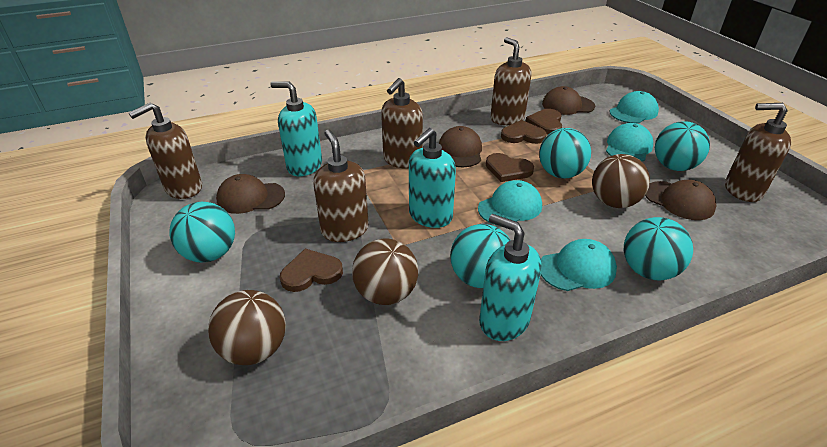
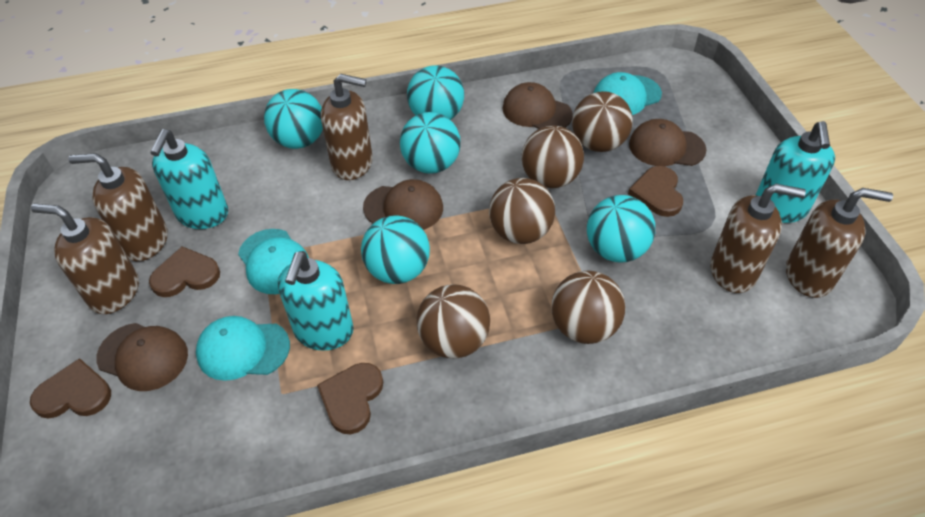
brown ball: [208,290,286,365] [352,239,418,305] [592,154,650,208] = 3 -> [417,284,490,358] [489,178,555,244] [522,126,584,188] [552,271,626,344] [572,91,633,152] = 5
turquoise cap: [478,180,542,226] [541,239,617,291] [606,123,653,162] [610,91,659,124] = 4 -> [196,316,290,381] [238,229,309,294] [594,72,662,115] = 3

